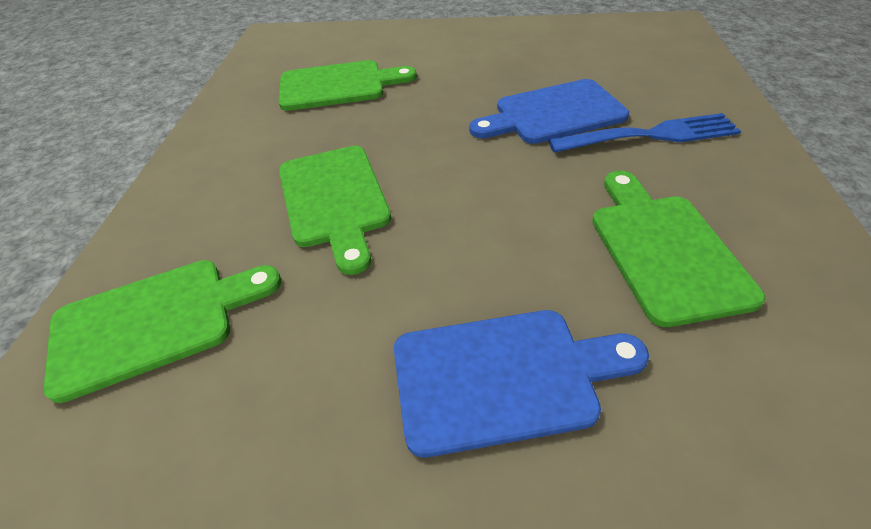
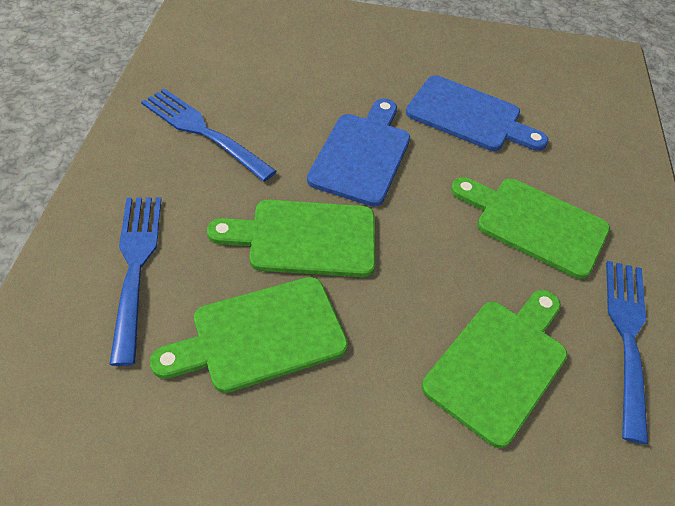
blue fork: [548,113,741,153] = 1 -> [109,197,162,366] [141,88,277,182] [606,261,648,444] = 3

